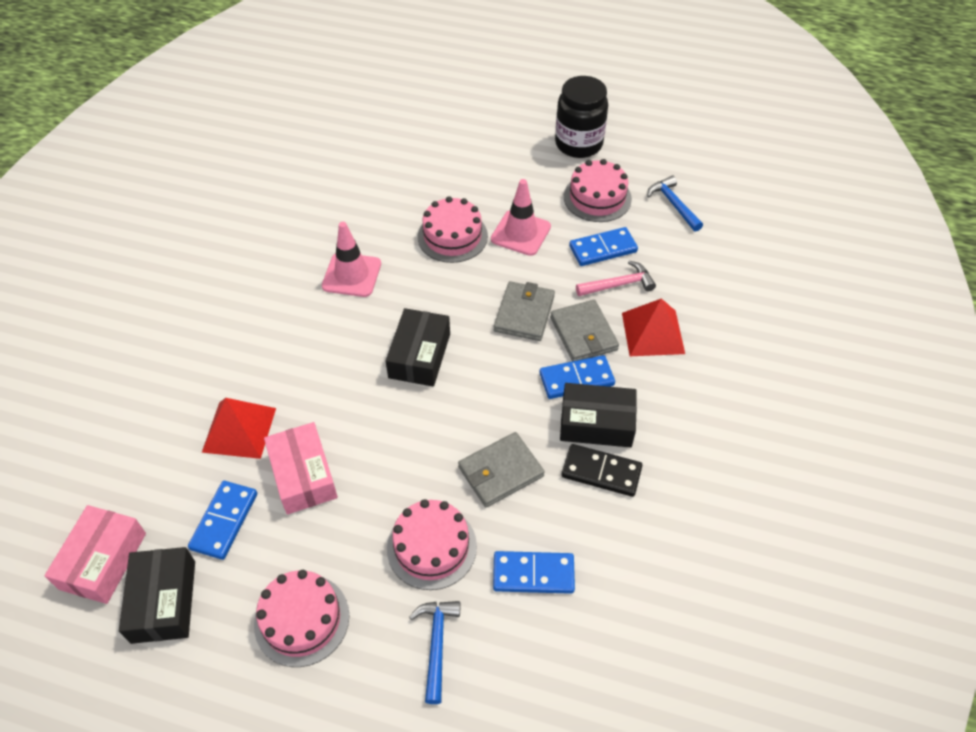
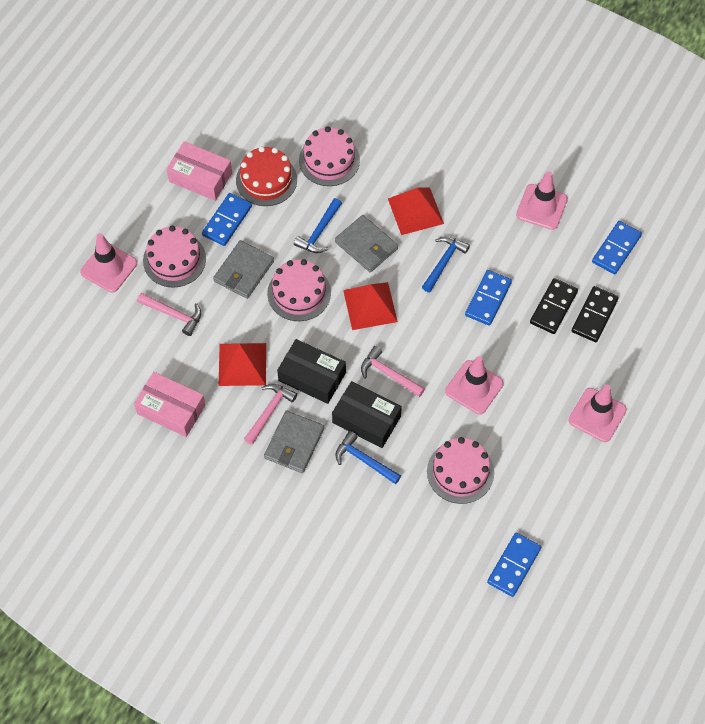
black box: [119,547,195,644] [386,308,450,387] [560,383,637,447] = 3 -> [277,339,346,404] [332,381,402,448] = 2
black domino: [562,444,643,497] = 1 -> [530,278,578,334] [572,286,619,342] = 2
black jar: [555,76,608,158] = 1 -> none = 0
blue hammer: [409,601,460,704] [647,176,703,232] = 2 -> [294,198,342,253] [335,431,401,484] [422,236,470,292] = 3
pink hammer: [576,261,656,296] = 1 -> [137,293,201,336] [244,384,297,445] [361,346,425,397] = 3
pink traffic cone: [322,222,381,297] [491,179,551,256] = 2 -> [80,233,137,293] [445,356,504,414] [516,171,568,230] [568,385,627,442] = 4
red cake: none = 0 -> [236,146,297,206] = 1
red pyramid: [202,398,276,459] [622,298,685,356] = 2 -> [219,343,266,386] [343,282,398,330] [388,187,444,235] = 3

